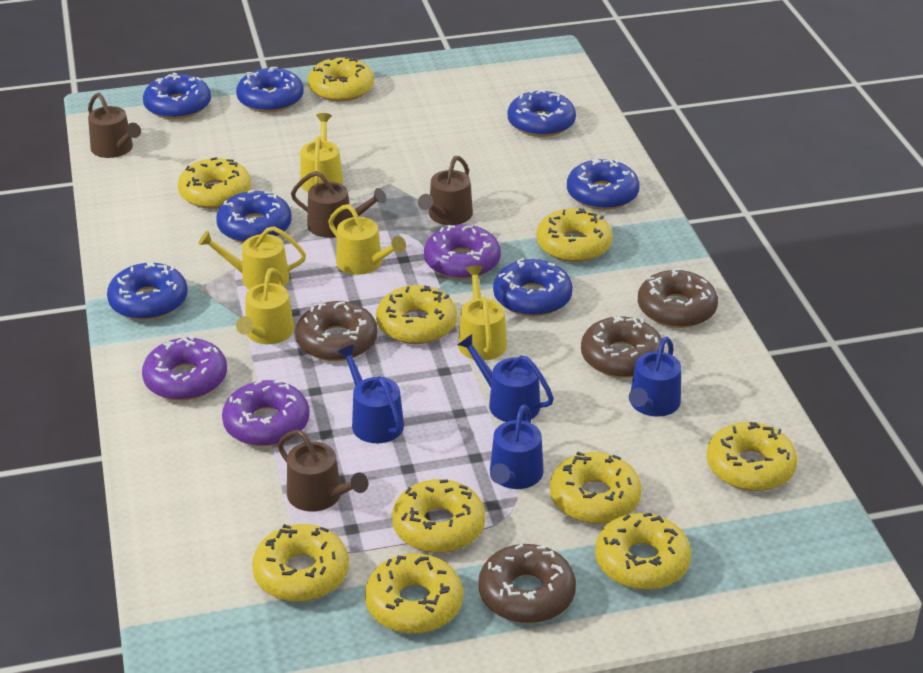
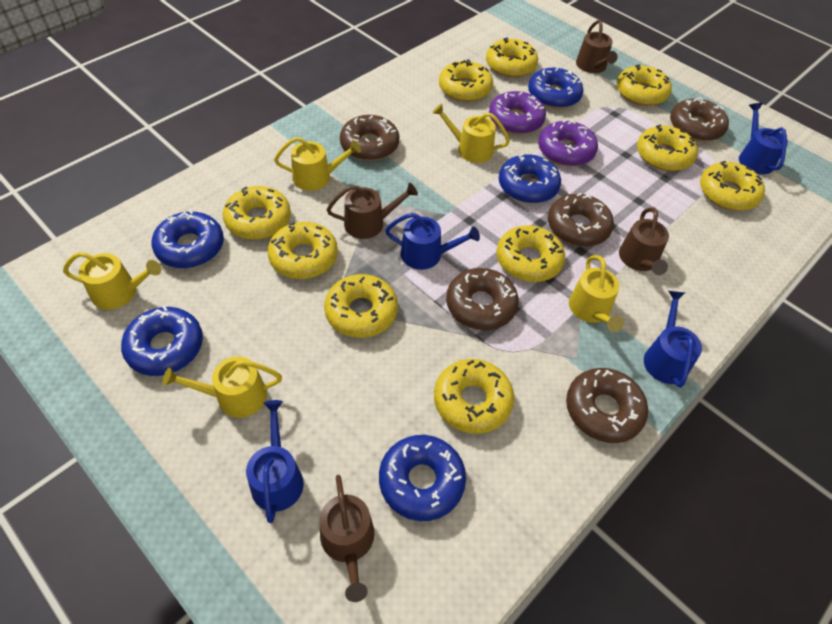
blue donut: [107,262,188,320] [143,72,211,119] [216,190,292,243] [236,67,304,113] [493,258,573,317] [508,89,576,137] [567,159,640,210] = 7 -> [121,306,203,376] [152,210,224,268] [379,435,466,521] [499,154,561,203] [528,68,583,109] = 5
brown donut: [295,301,378,361] [478,544,576,623] [581,316,664,378] [638,268,718,328] = 4 -> [340,115,399,161] [446,268,519,330] [548,193,614,247] [566,368,648,443] [670,97,729,142] = 5
purple donut: [142,335,227,401] [222,380,310,446] [424,224,501,279] = 3 -> [489,91,546,134] [538,120,598,166] = 2

